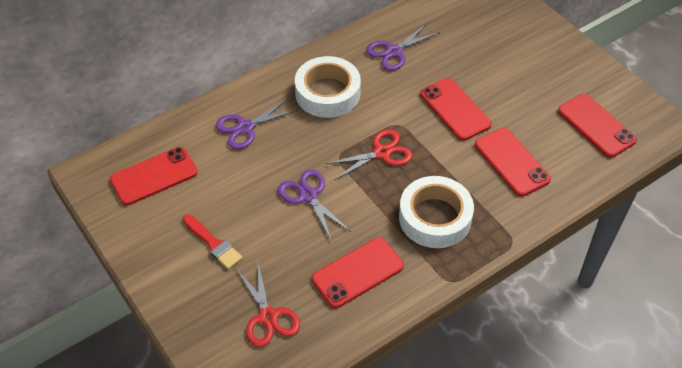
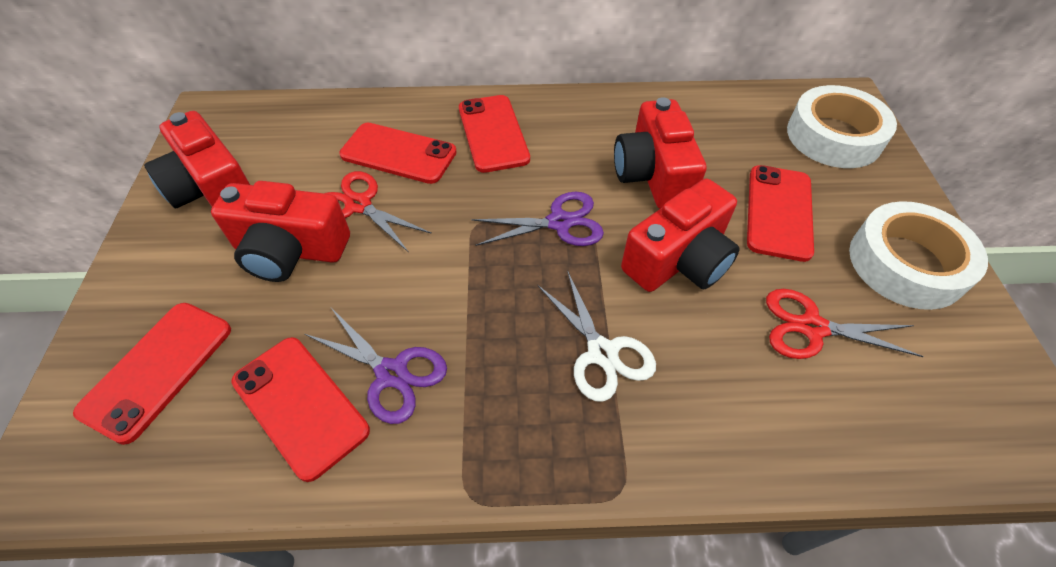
purple scissors: [216,98,298,149] [278,169,351,241] [366,23,440,71] = 3 -> [305,308,447,424] [471,192,604,246] = 2
red brush: [183,214,243,269] = 1 -> none = 0
red camera: none = 0 -> [144,111,250,208] [211,181,350,282] [614,97,706,209] [621,178,740,292] = 4
white scissors: none = 0 -> [537,271,656,401] = 1

